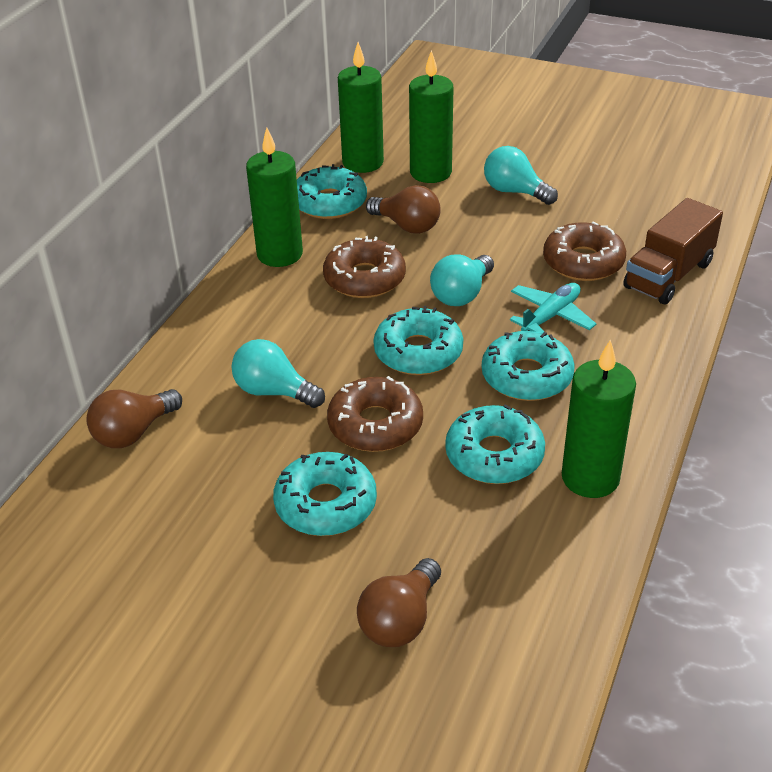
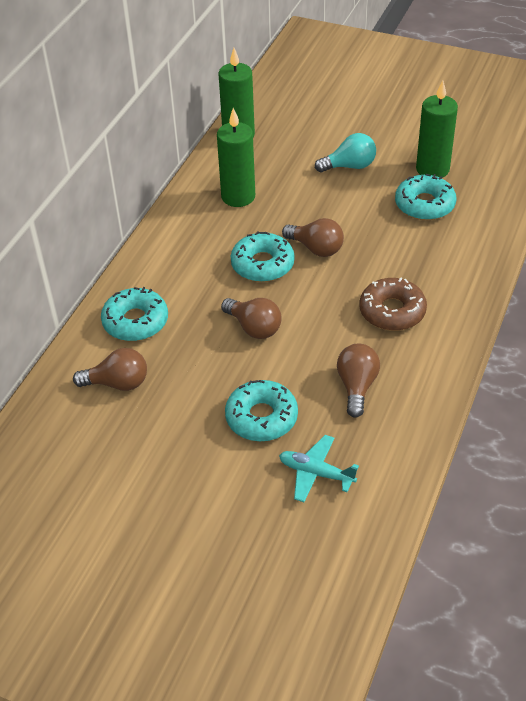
brown donut: [323,236,406,298] [327,376,423,452] [543,221,626,281] = 3 -> [359,277,427,331] = 1
brown light bulb: [86,389,182,448] [357,558,441,647] [366,185,441,234] = 3 -> [73,348,147,391] [221,298,282,339] [282,218,344,257] [337,344,380,418] = 4
brown truck: [623,198,723,304] = 1 -> none = 0
green candle: [246,127,303,267] [338,42,384,173] [409,50,454,183] [562,340,636,498] = 4 -> [217,108,255,207] [218,48,255,137] [416,80,458,178] = 3
turquoise donut: [273,452,377,536] [297,164,367,219] [373,306,463,375] [445,404,545,484] [482,331,575,401] = 5 -> [101,287,168,341] [225,380,298,441] [231,231,295,282] [395,174,456,220] = 4
turquoise light bulb: [231,339,325,408] [430,254,494,306] [484,146,558,205] = 3 -> [315,133,376,172] = 1

